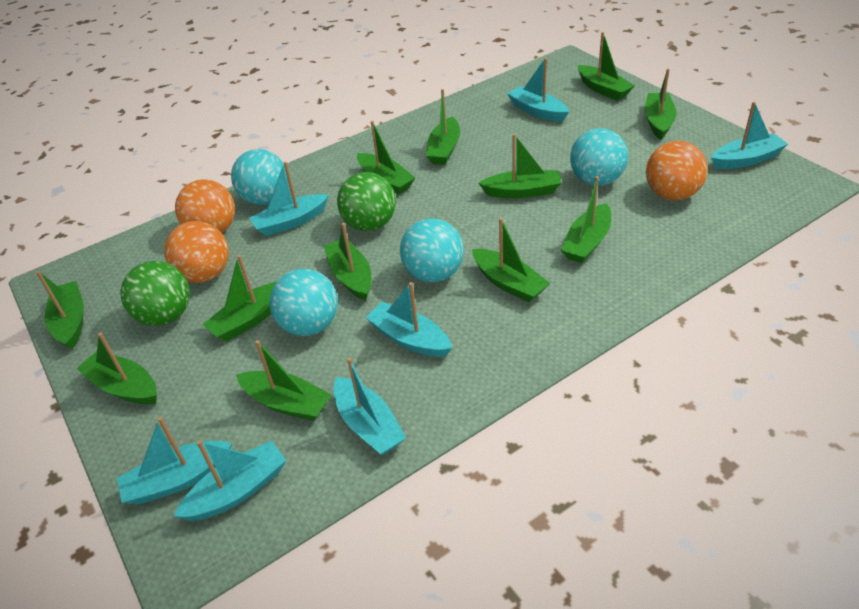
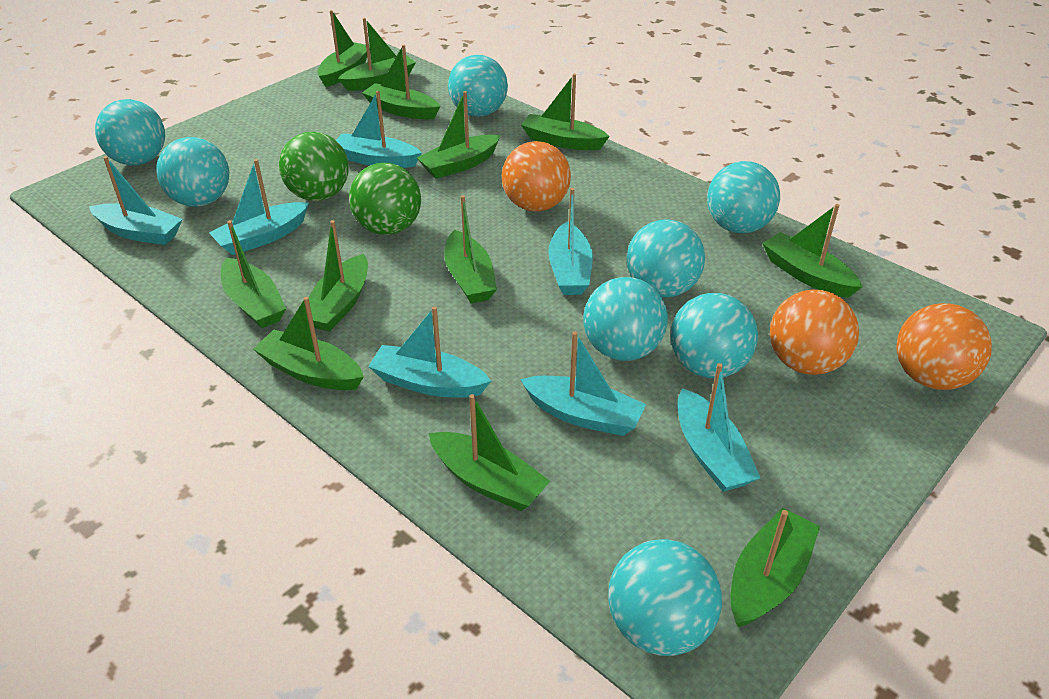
turquoise ball: [231,149,288,205] [269,269,338,336] [400,218,464,282] [570,128,628,186] = 4 -> [95,99,165,165] [156,137,229,207] [448,55,508,117] [583,277,668,361] [608,539,722,656] [627,220,705,297] [670,293,758,378] [707,161,780,233] = 8

